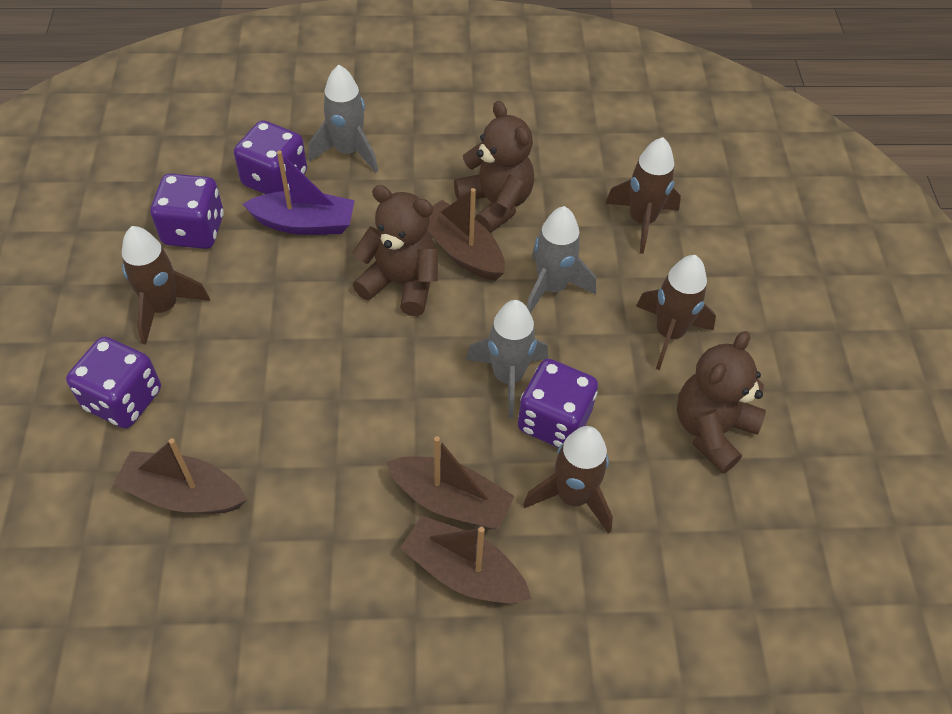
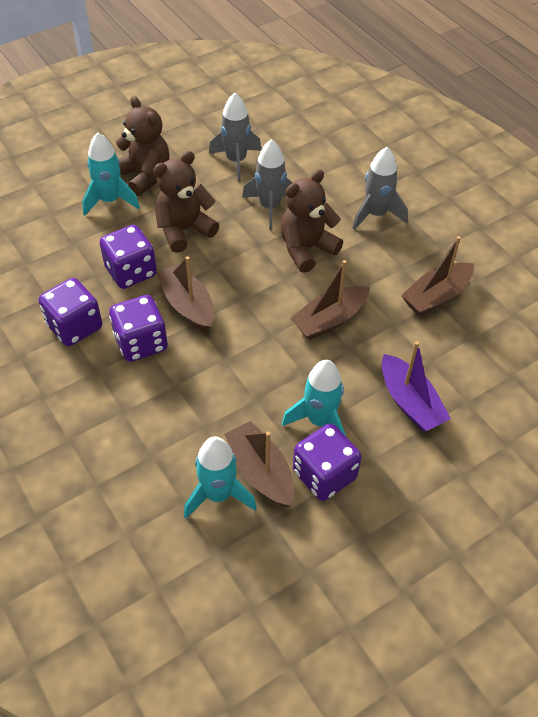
brown rocket: [122,226,210,345] [523,426,613,534] [605,137,681,254] [636,255,716,370] = 4 -> none = 0
turquoise rocket: none = 0 -> [82,132,140,216] [184,437,257,519] [282,360,346,436] = 3

